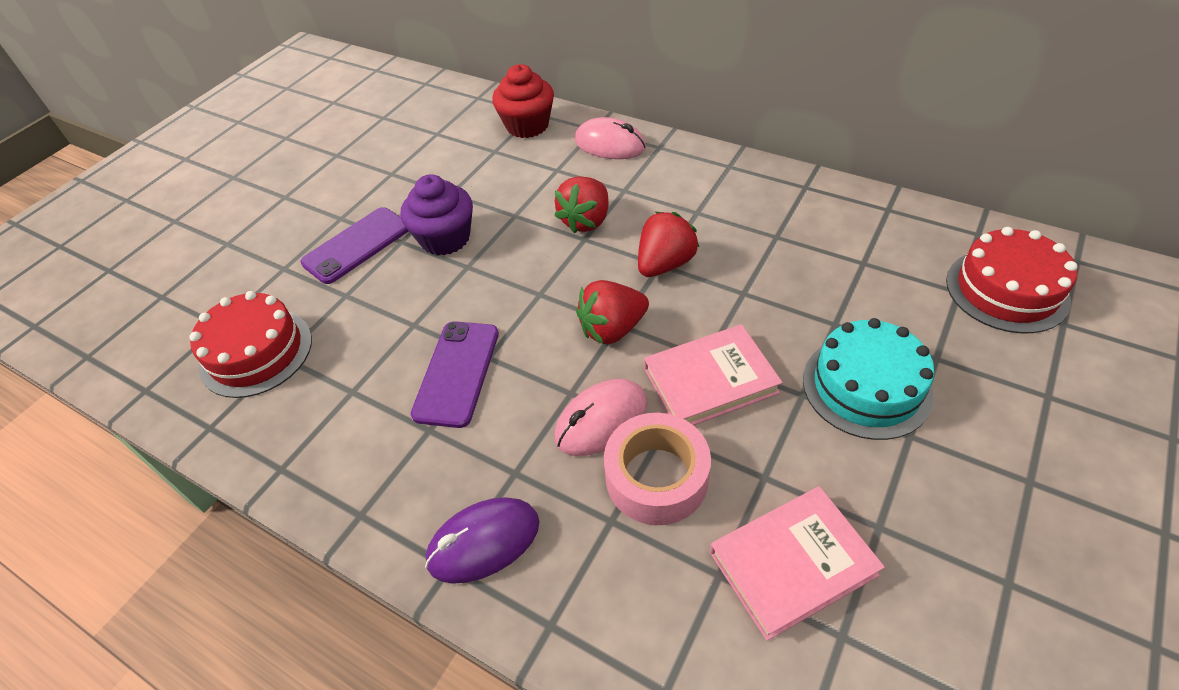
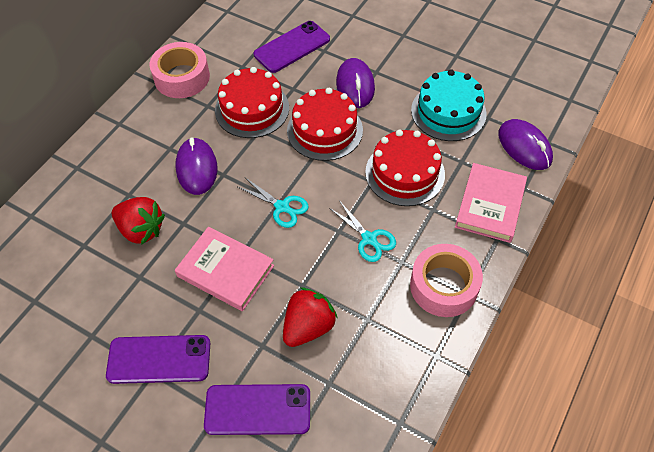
pink mouse: [555,379,647,456] [575,117,646,159] = 2 -> none = 0
pink tape: [604,413,711,525] = 1 -> [150,42,210,98] [410,244,483,317] = 2
purple cupcake: [400,174,473,255] = 1 -> none = 0
purple mouse: [425,497,540,584] = 1 -> [176,137,217,195] [336,58,375,108] [498,119,553,170] = 3
purple phone: [301,207,408,284] [411,321,499,428] = 2 -> [106,335,210,384] [204,384,310,435] [254,21,330,73] = 3
red cake: [190,291,312,398] [946,227,1078,333] = 2 -> [215,67,289,138] [287,88,363,161] [365,130,445,206] = 3
red cupcake: [492,64,554,138] = 1 -> none = 0
red strawberry: [554,176,609,234] [576,280,649,344] [638,212,699,277] = 3 -> [111,197,165,245] [283,288,338,347] = 2
turquoise scissors: none = 0 -> [238,178,309,228] [329,200,396,262] = 2

